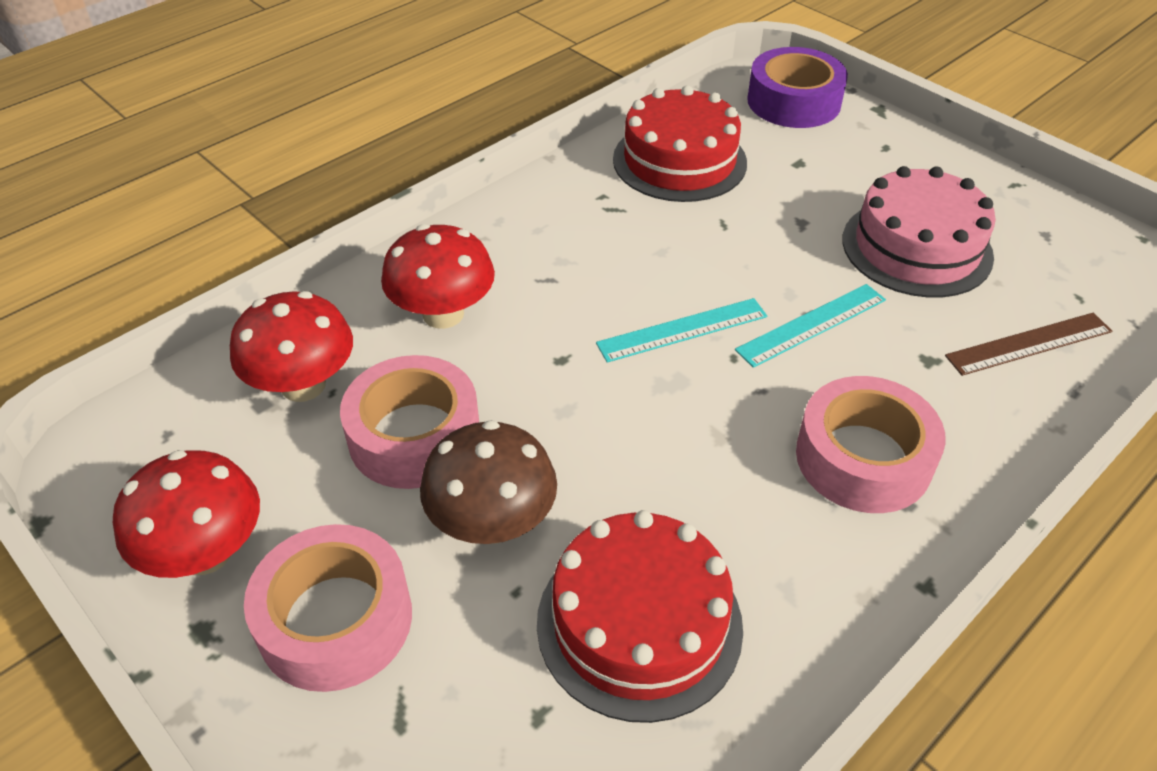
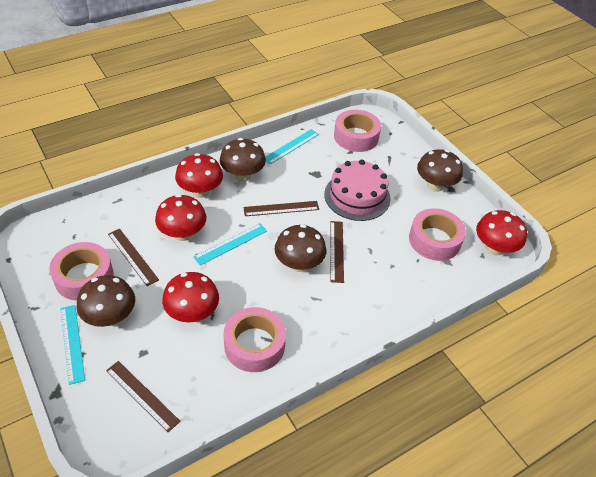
brown mushroom: [420,420,557,544] = 1 -> [77,275,135,327] [220,138,266,181] [274,224,326,272] [417,149,463,192] = 4
brown ruler: [945,313,1112,376] = 1 -> [106,361,180,432] [108,229,159,286] [243,201,319,216] [330,221,344,283] = 4
pink tape: [244,524,412,692] [340,355,479,489] [796,376,946,513] = 3 -> [49,242,114,301] [223,307,286,372] [334,110,381,152] [409,208,466,261] = 4
purple tape: [747,47,848,128] = 1 -> none = 0
red cake: [537,510,743,723] [613,85,747,202] = 2 -> none = 0
red mushroom: [113,450,260,578] [230,291,353,402] [381,224,495,329] = 3 -> [155,194,206,241] [162,272,219,322] [175,153,223,198] [476,210,527,256] = 4
turquoise ruler: [596,298,767,363] [735,284,886,368] = 2 -> [60,305,85,385] [193,223,267,265] [265,129,319,165] = 3

